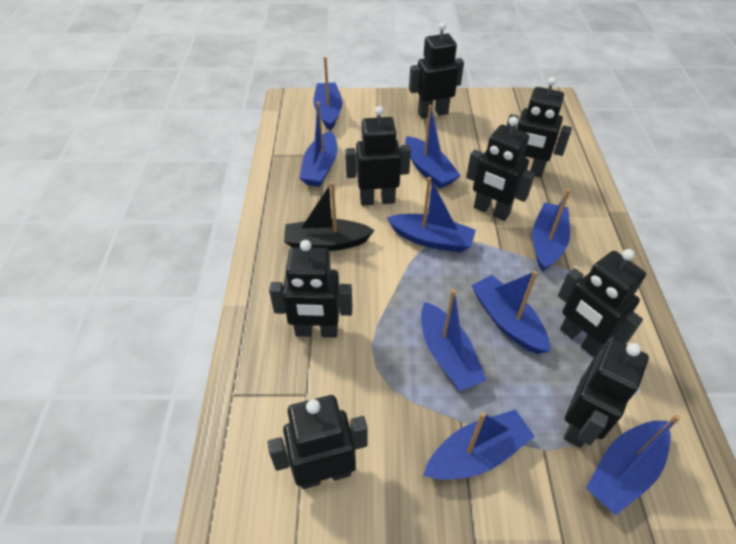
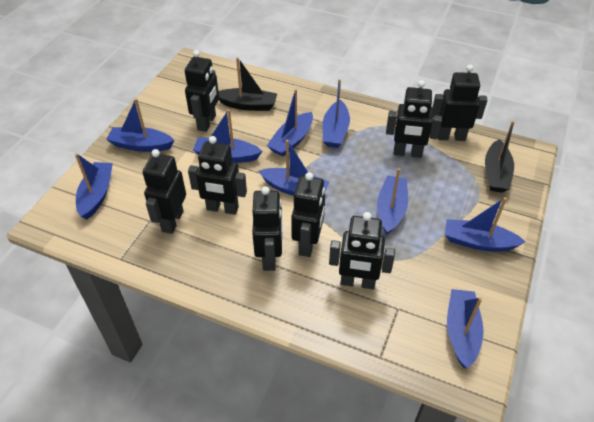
black boat: [284,182,375,251] = 1 -> [218,57,277,111] [485,121,515,192] = 2

